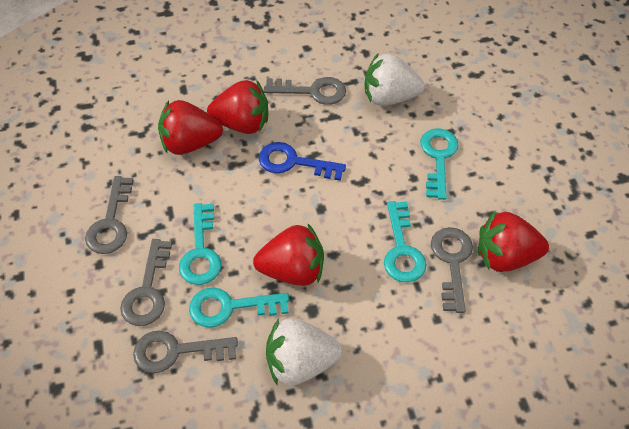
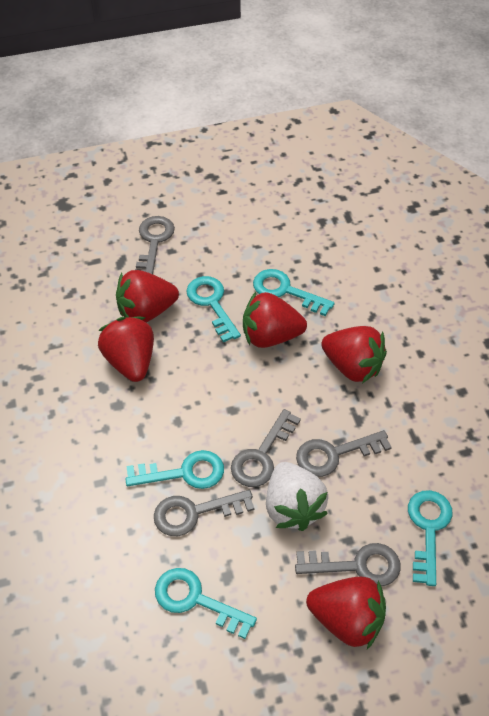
blue key: [259,142,346,181] = 1 -> none = 0
red strawberry: [158,100,223,155] [207,80,268,134] [253,224,324,286] [478,211,549,272] = 4 -> [98,317,154,382] [116,270,179,322] [243,292,307,348] [306,577,386,649] [321,326,387,384] = 5
turquoise key: [179,203,221,285] [189,287,289,328] [384,201,427,282] [420,128,458,200] = 4 -> [125,450,224,489] [155,568,257,639] [186,276,241,342] [253,269,335,316] [408,490,452,586] = 5
white strawberry: [266,318,342,386] [365,54,425,106] = 2 -> [266,462,328,531] = 1

